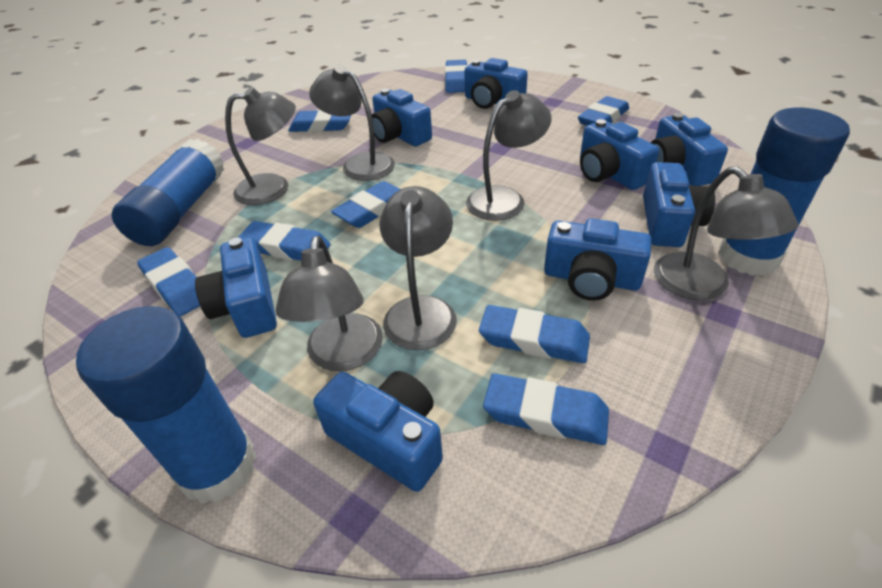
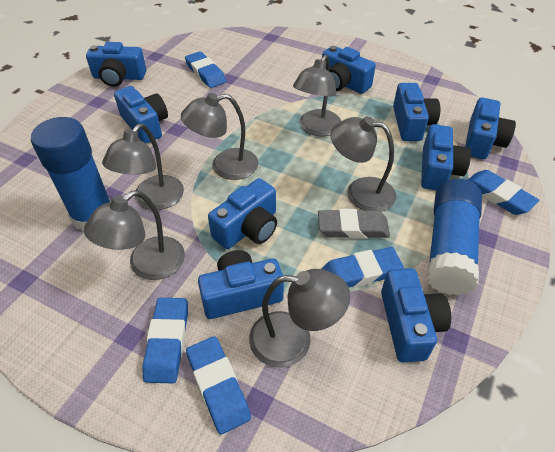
blue camera: [195,237,277,338] [313,371,443,492] [372,89,432,147] [464,58,528,109] [544,219,652,301] [580,119,659,190] [643,162,715,247] [651,113,728,186] = 8 -> [86,42,146,87] [114,86,168,144] [198,250,284,319] [208,178,277,249] [322,46,376,94] [381,268,451,362] [393,83,440,141] [421,124,471,190] [465,97,516,159] = 9
blue eraser: [137,247,200,316] [238,221,331,261] [288,109,351,132] [331,181,401,228] [445,60,467,93] [479,305,590,363] [483,373,609,445] [578,96,629,126] = 8 -> [142,298,188,383] [185,51,226,88] [186,336,251,435] [322,247,404,288] [468,170,539,215] = 5
blue glue stick: [76,306,257,504] [112,139,224,246] [718,108,850,276] = 3 -> [31,117,111,232] [427,179,482,296] = 2
grey eraser: none = 0 -> [318,209,390,239] = 1

